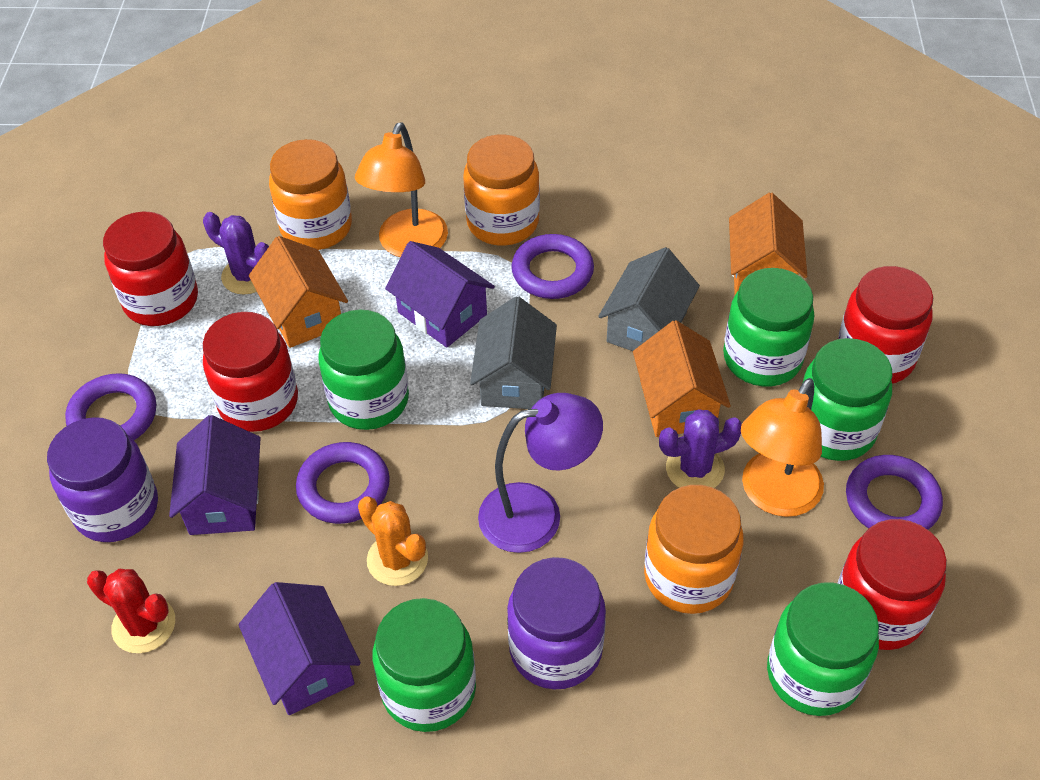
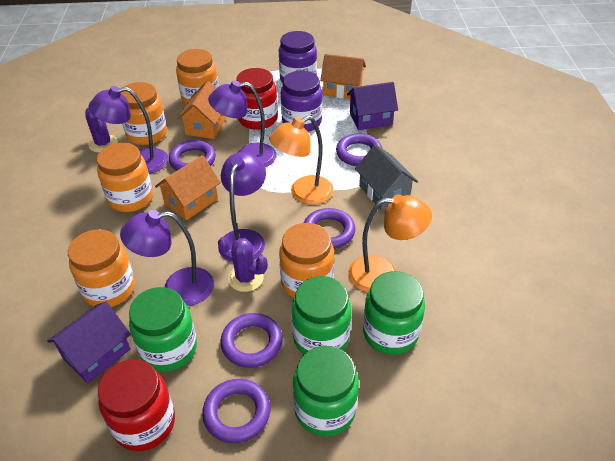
green jar: [318,310,409,430] [373,598,476,732] [723,268,814,386] [767,582,879,716] [802,338,892,461] = 5 -> [129,287,197,372] [292,276,351,354] [293,346,359,437] [363,271,425,355] = 4
grey house: [470,297,557,409] [598,247,700,351] = 2 -> [355,144,418,210] = 1
orange cactus: [358,496,428,586] = 1 -> none = 0
orange jar: [269,139,352,250] [463,134,540,246] [644,485,744,614] = 3 -> [68,229,135,307] [97,143,153,212] [121,82,167,145] [176,49,219,105] [279,223,334,298] = 5
purple house: [169,415,261,535] [238,582,361,715] [385,241,495,347] = 3 -> [47,302,131,383] [347,82,398,130] = 2
purple lamp: [478,393,603,553] = 1 -> [89,86,168,174] [120,210,214,306] [208,80,277,167] [218,152,266,263] = 4
purple ring: [65,373,156,440] [296,442,390,524] [511,234,594,299] [846,455,943,530] = 4 -> [169,140,216,171] [202,379,270,443] [220,313,283,368] [304,208,356,249] [336,134,382,166] = 5
red cactus: [87,569,175,653] = 1 -> none = 0
red jar: [103,212,198,326] [203,312,298,432] [838,266,933,384] [838,519,947,650] = 4 -> [98,359,175,451] [236,68,278,130] = 2

